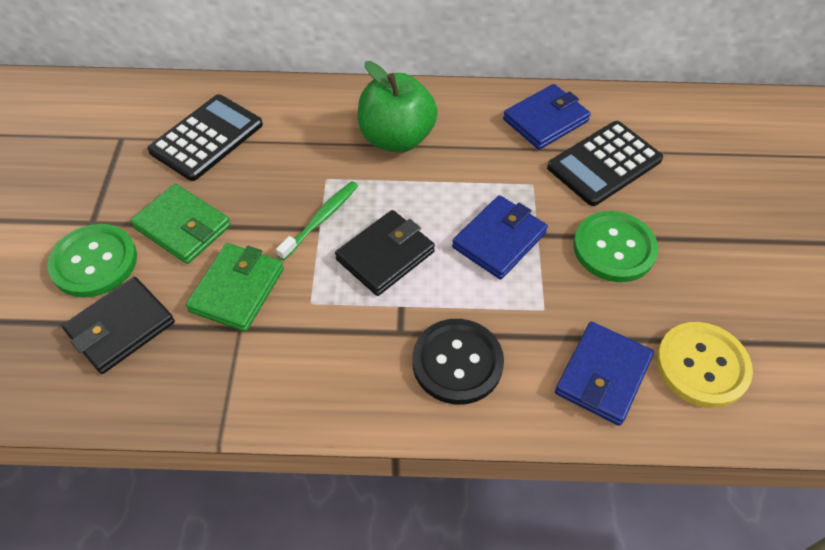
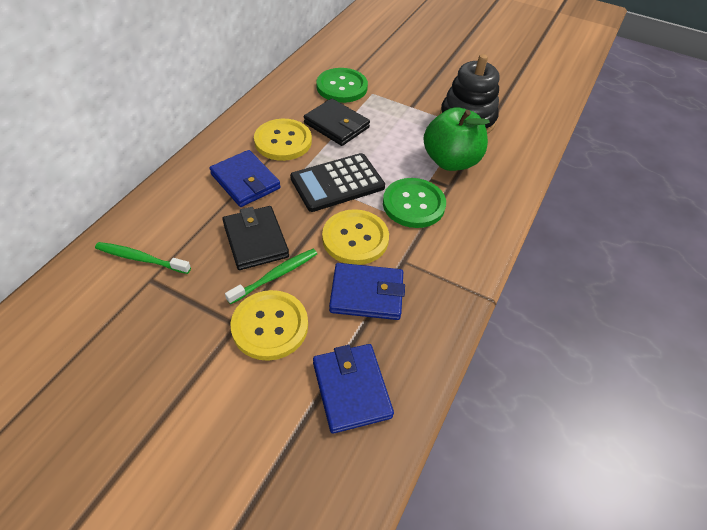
black button: [412,319,504,405] = 1 -> none = 0
black calculator: [148,94,263,181] [547,121,663,206] = 2 -> [290,153,385,212] = 1
black stacking toy: none = 0 -> [440,54,499,134] = 1
green toothbrush: [276,181,358,260] = 1 -> [95,242,191,274] [225,249,317,305] = 2
green wallet: [131,184,231,264] [186,243,284,332] = 2 -> none = 0
yellow button: [657,322,753,408] = 1 -> [231,290,308,361] [254,119,312,161] [322,209,389,265] = 3

